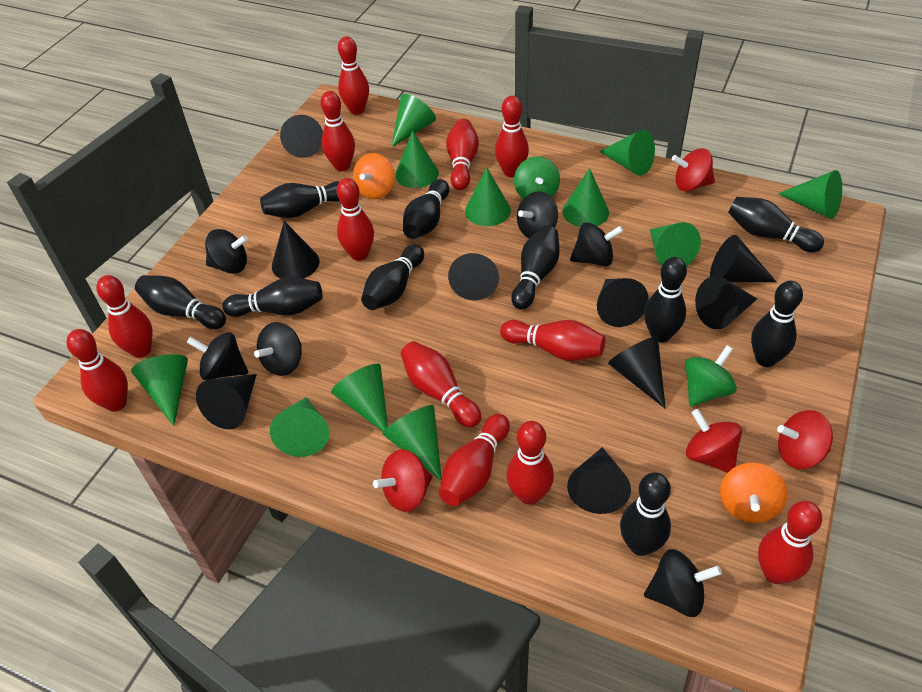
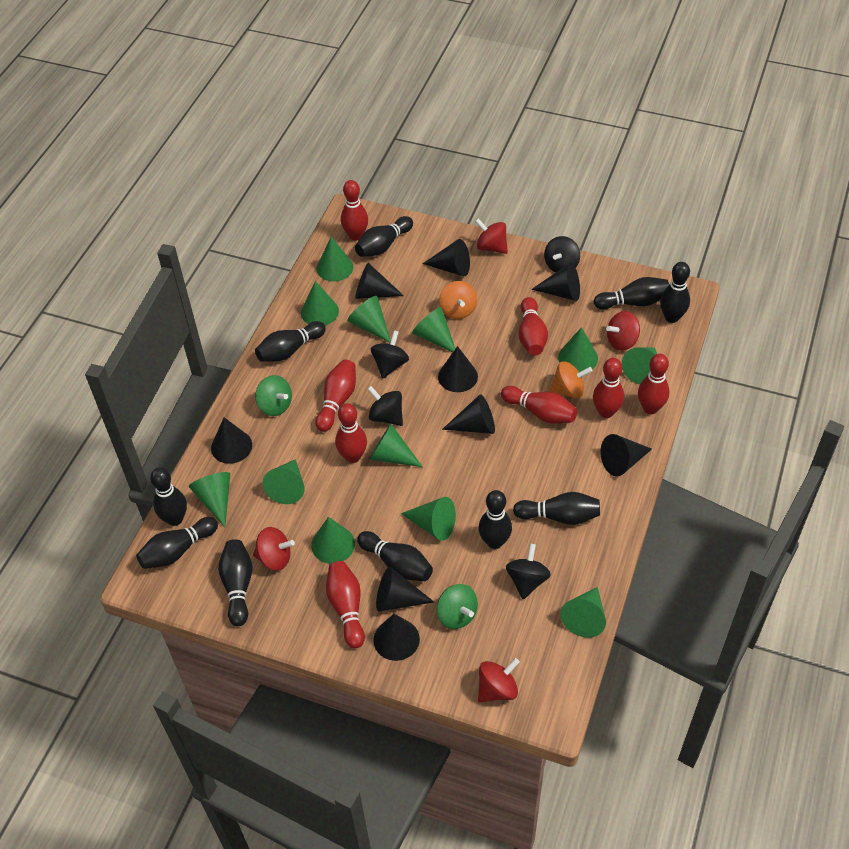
black spinning top: [186,332,248,380] [205,229,248,274] [254,322,302,376] [517,191,558,238] [570,222,623,266] [644,549,722,617] = 6 -> [367,386,403,426] [371,330,409,378] [506,543,551,599] [544,236,580,273] = 4
green cone: [131,354,188,426] [270,397,329,457] [331,364,388,432] [382,405,442,481] [391,94,436,147] [395,131,439,188] [465,167,511,226] [562,168,609,227] [599,130,655,176] [650,222,701,266] [778,170,842,219] = 11 -> [189,472,230,527] [262,459,305,504] [301,281,339,325] [311,517,355,564] [316,237,353,282] [347,296,391,343] [369,424,423,467] [401,497,456,541] [412,307,455,352] [558,327,598,372] [560,587,606,638] [622,347,657,384] = 12
red bowling pin: [66,329,128,412] [96,275,153,358] [320,91,355,171] [336,178,374,261] [338,36,369,115] [401,341,481,428] [439,414,510,506] [446,119,479,190] [495,96,529,177] [500,320,605,361] [507,421,554,505] [758,501,822,584] = 12 -> [315,359,356,432] [326,561,365,649] [335,403,367,463] [341,180,368,241] [501,386,577,424] [519,297,548,355] [593,358,624,418] [638,354,670,414] = 8

